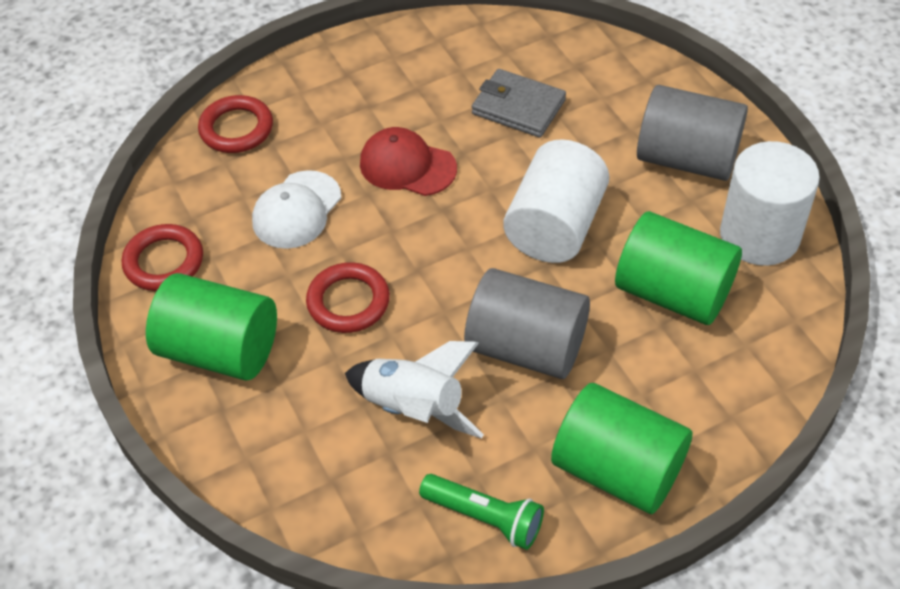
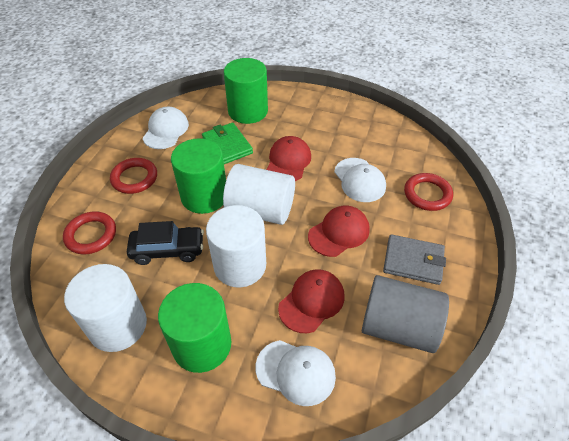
black car: none = 0 -> [127,221,204,265] = 1
green flashlight: [419,474,544,550] = 1 -> none = 0
green wallet: none = 0 -> [202,123,253,164] = 1
grey cylinder: [464,268,590,379] [637,85,748,181] = 2 -> [362,275,449,353] = 1
red cap: [360,127,457,196] = 1 -> [267,136,311,181] [278,269,344,333] [308,206,370,257] = 3
white cap: [252,170,341,249] = 1 -> [143,107,189,149] [256,340,336,406] [334,158,386,202] = 3
white cylinder: [503,139,609,263] [720,141,820,266] = 2 -> [64,264,147,352] [206,205,266,287] [223,164,295,225] = 3
white rocket: [345,341,484,439] = 1 -> none = 0

